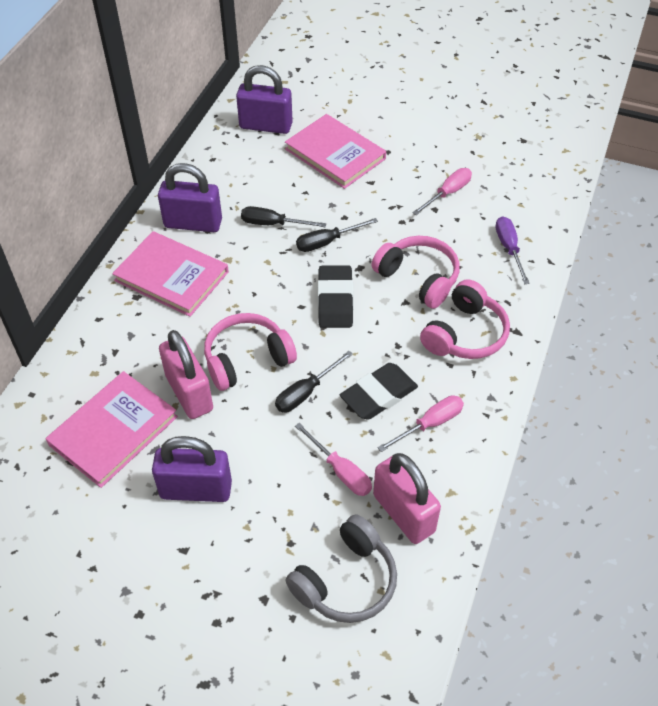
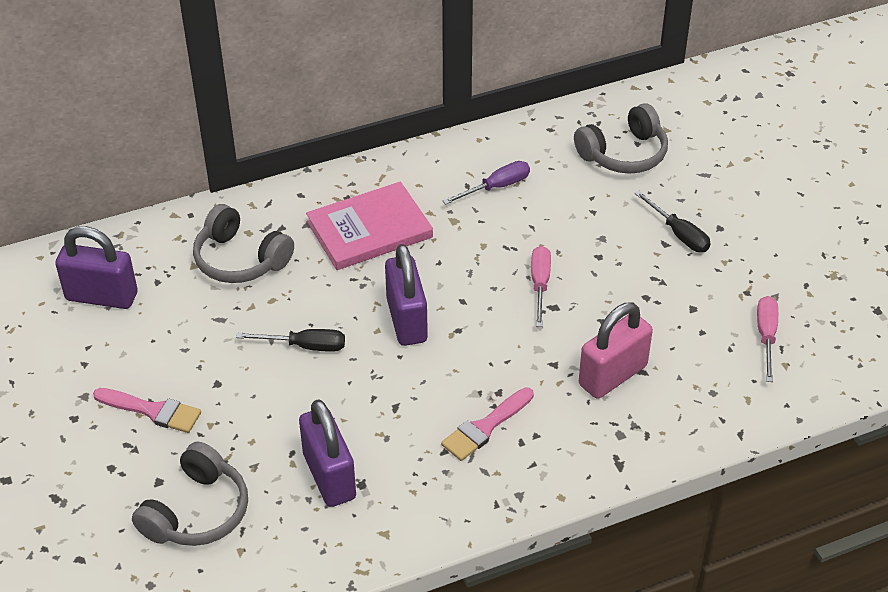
black eraser: [318,265,353,328] [340,363,418,420] = 2 -> none = 0
black screwdriver: [241,206,326,227] [275,351,353,412] [296,218,378,252] = 3 -> [236,329,345,352] [634,191,711,252] = 2
grey headphones: [286,515,397,623] = 1 -> [132,442,248,546] [193,204,294,283] [574,103,668,174] = 3
pink book: [46,371,178,488] [112,231,229,317] [285,114,386,189] = 3 -> [306,181,433,270] = 1
pink brush: none = 0 -> [93,388,201,433] [441,387,534,461] = 2
pink headphones: [204,313,297,391] [372,236,459,309] [420,279,510,359] = 3 -> none = 0
pink padlock: [159,330,213,419] [373,453,441,544] = 2 -> [579,302,653,399] = 1
pink screwdriver: [295,423,372,496] [377,395,464,452] [412,168,472,215] = 3 -> [531,246,551,327] [757,296,778,382] = 2

